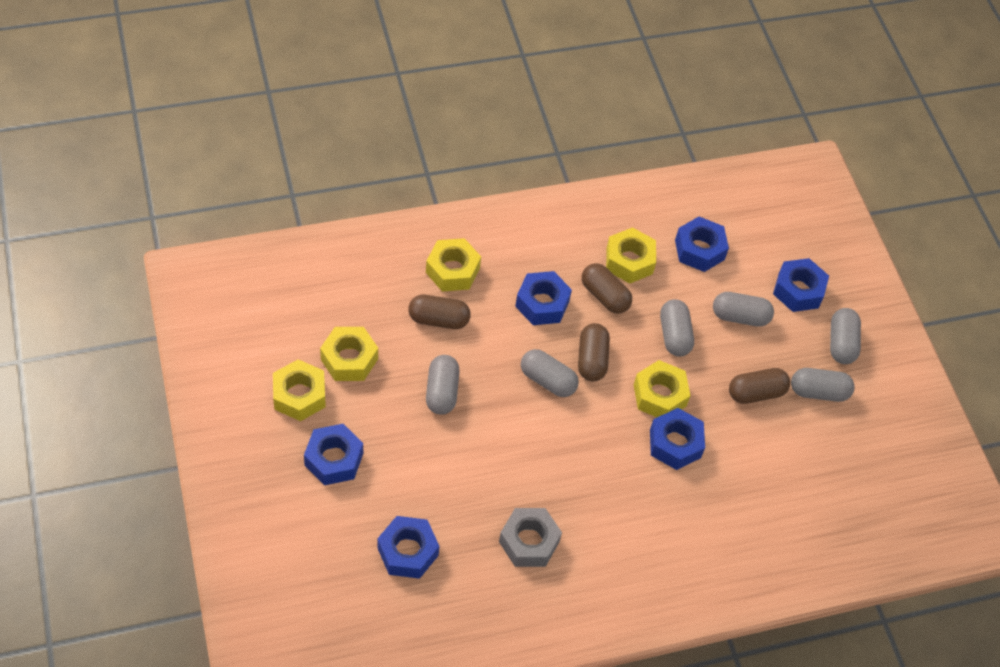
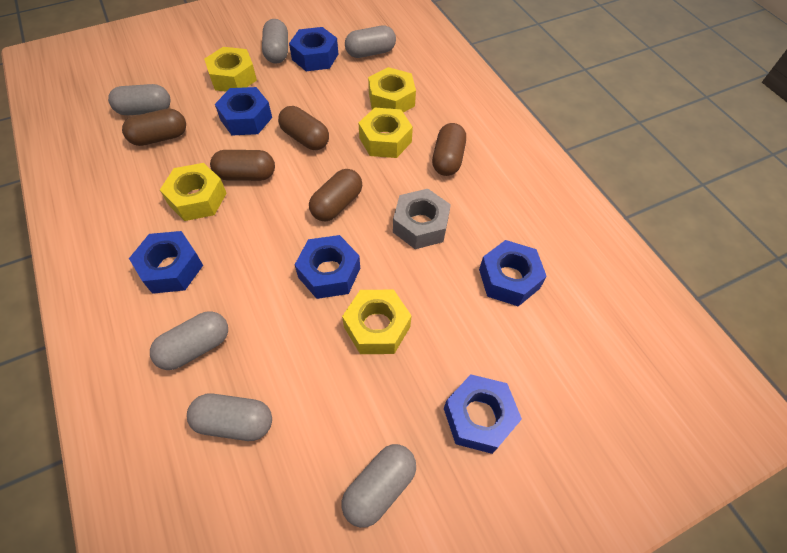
brown capsule: [408,295,470,329] [578,323,610,381] [582,263,632,314] [729,368,790,404] = 4 -> [122,108,186,146] [210,150,275,181] [278,106,329,150] [309,169,362,221] [432,123,466,176] = 5

